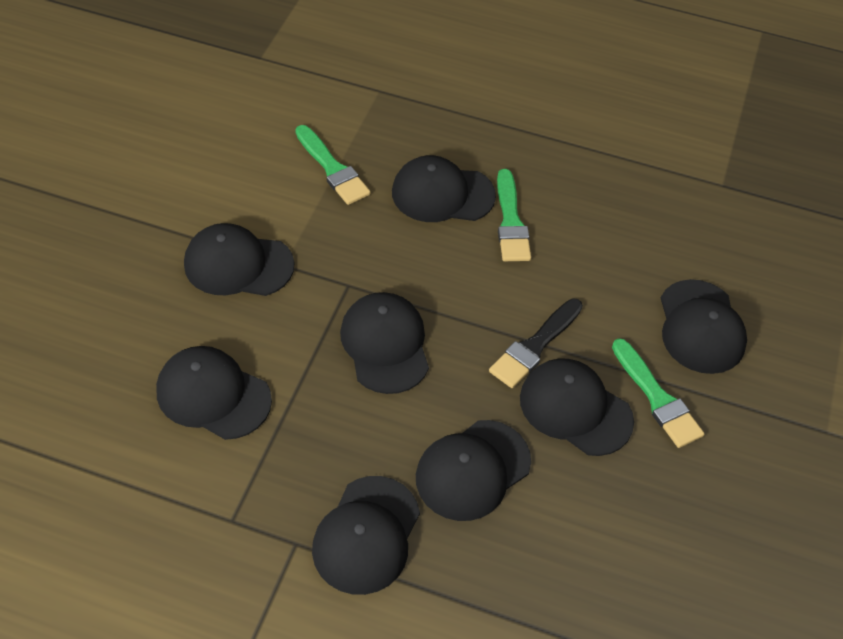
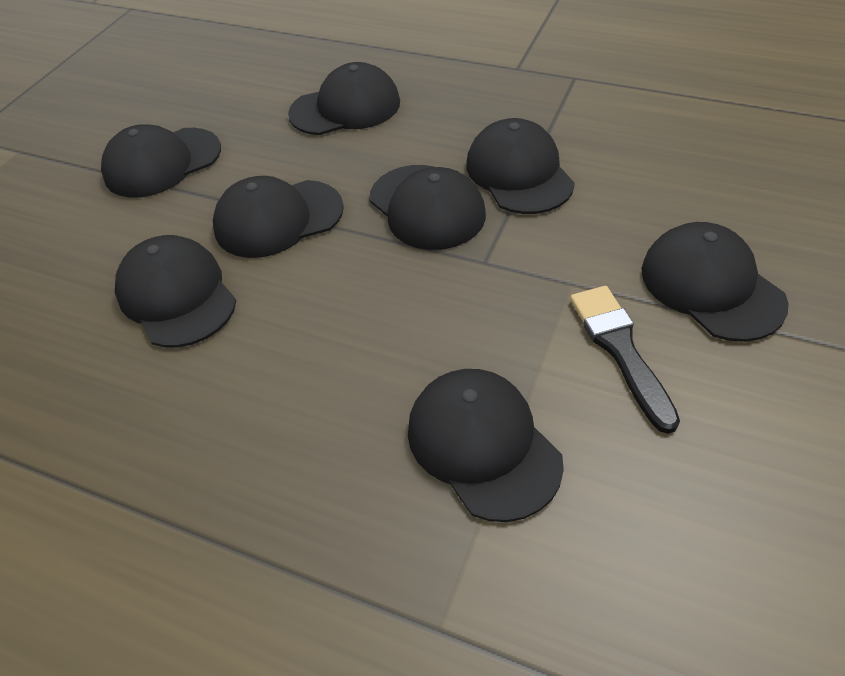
green brush: [295,125,371,205] [497,169,531,261] [612,338,704,448] = 3 -> none = 0

